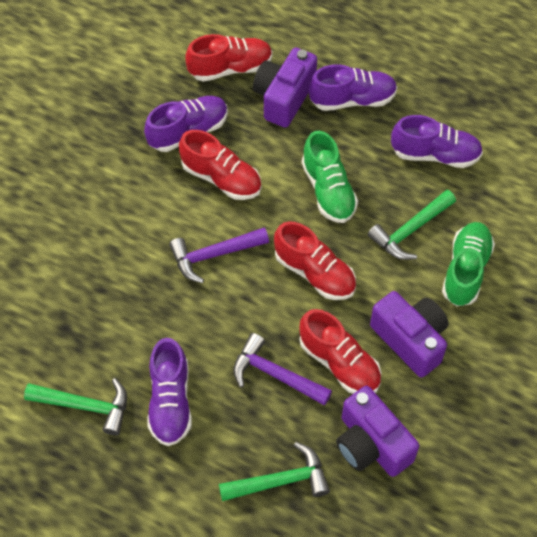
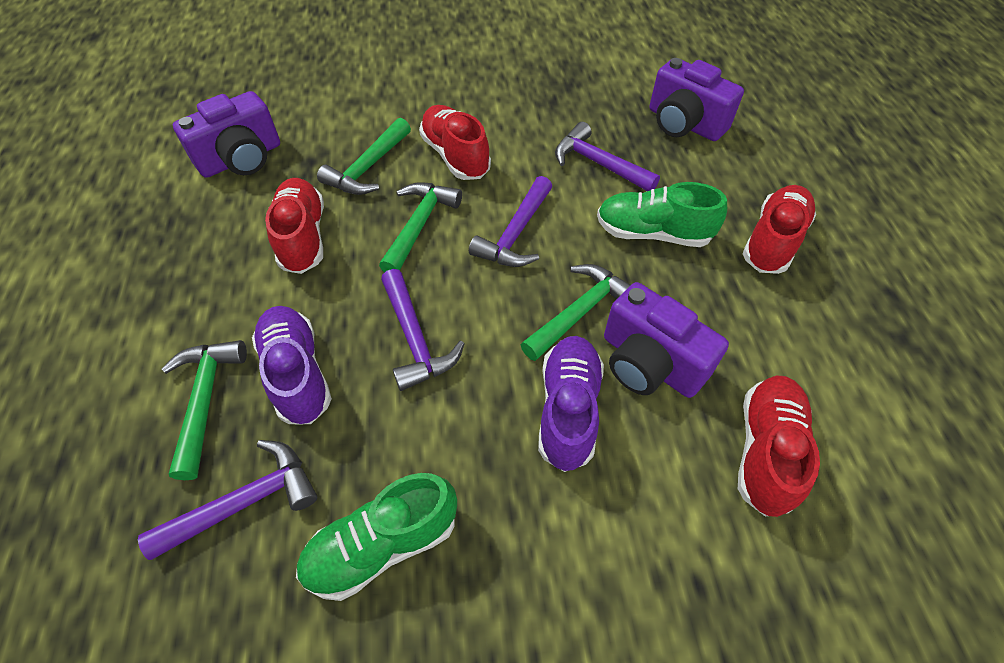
green hammer: [24,378,127,436] [219,442,330,501] [368,190,456,260] = 3 -> [162,340,247,480] [317,118,411,195] [379,182,462,272] [521,264,630,361] = 4
purple hammer: [169,228,269,283] [233,333,332,406] = 2 -> [138,440,317,560] [381,269,464,391] [469,176,552,267] [555,122,660,191] = 4
purple shoe: [144,96,228,152] [147,338,192,446] [309,64,397,111] [391,115,483,168] = 4 -> [252,306,332,424] [538,336,604,472] = 2

